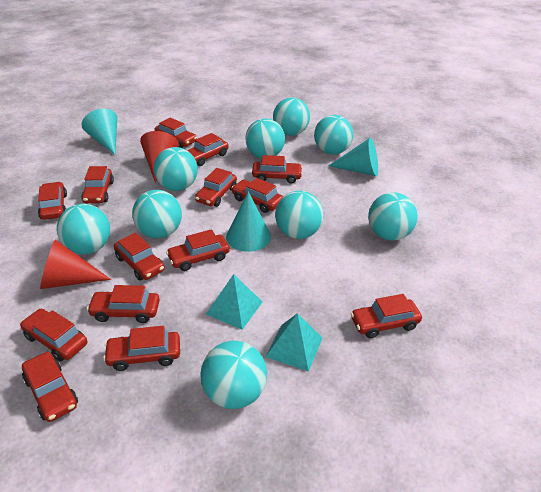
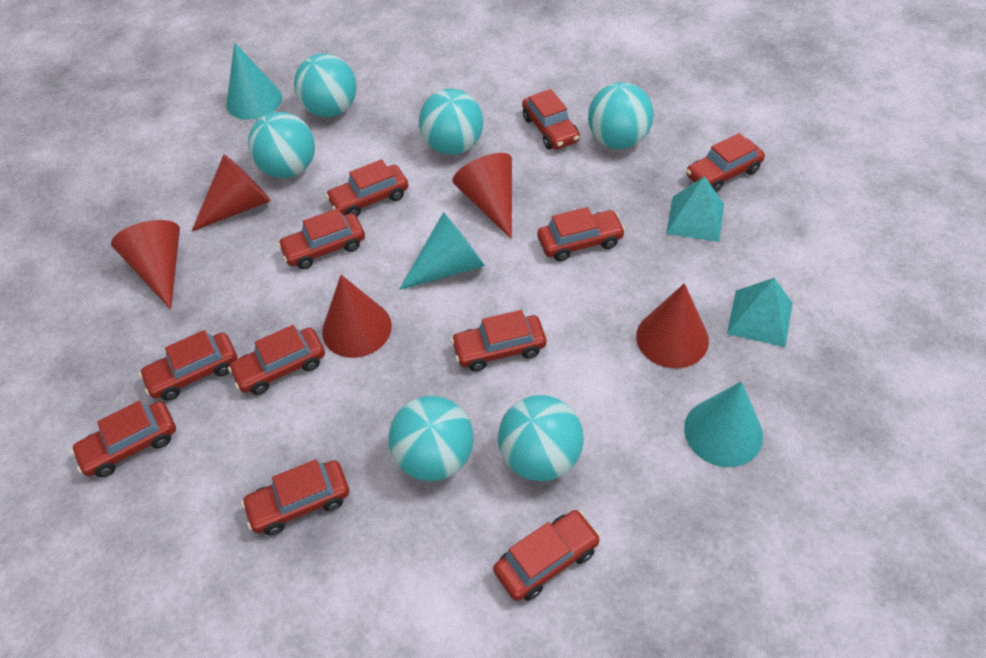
red car: [20,309,87,361] [22,352,78,422] [38,182,67,220] [81,166,114,203] [87,285,160,323] [103,326,180,371] [114,233,165,281] [154,118,197,148] [166,229,230,271] [187,133,229,166] [195,168,237,207] [232,178,283,213] [252,155,303,183] [351,294,422,338] = 14 -> [71,401,176,477] [139,330,237,401] [228,325,325,395] [241,459,349,535] [278,208,365,269] [325,159,409,217] [451,310,546,371] [493,510,601,601] [522,89,580,150] [537,207,626,261] [686,133,765,192] = 11
red cone: [40,239,111,289] [140,131,179,182] = 2 -> [111,220,180,309] [192,154,271,231] [322,275,392,358] [453,153,512,239] [636,283,709,368] = 5
turquoise ball: [57,204,110,254] [132,190,182,238] [154,147,198,191] [201,341,267,409] [245,118,285,159] [273,97,310,136] [275,191,323,239] [314,115,353,155] [368,192,418,241] = 9 -> [248,112,315,178] [294,54,357,117] [389,396,474,481] [419,88,483,155] [498,395,584,481] [588,82,654,149] = 6

